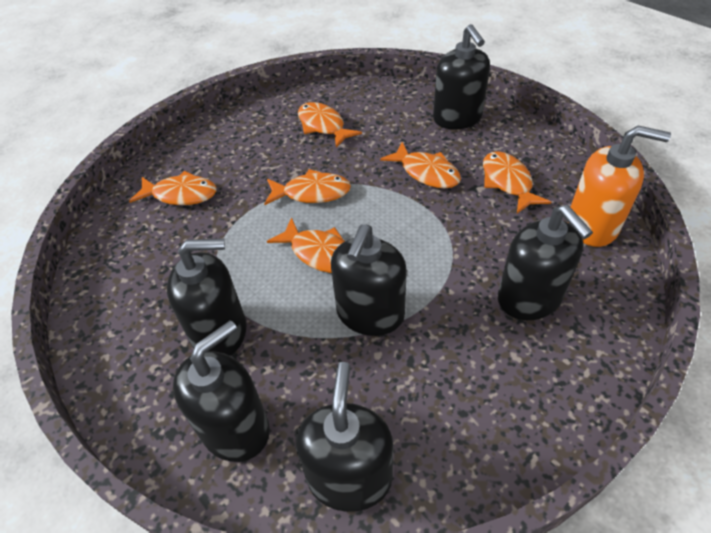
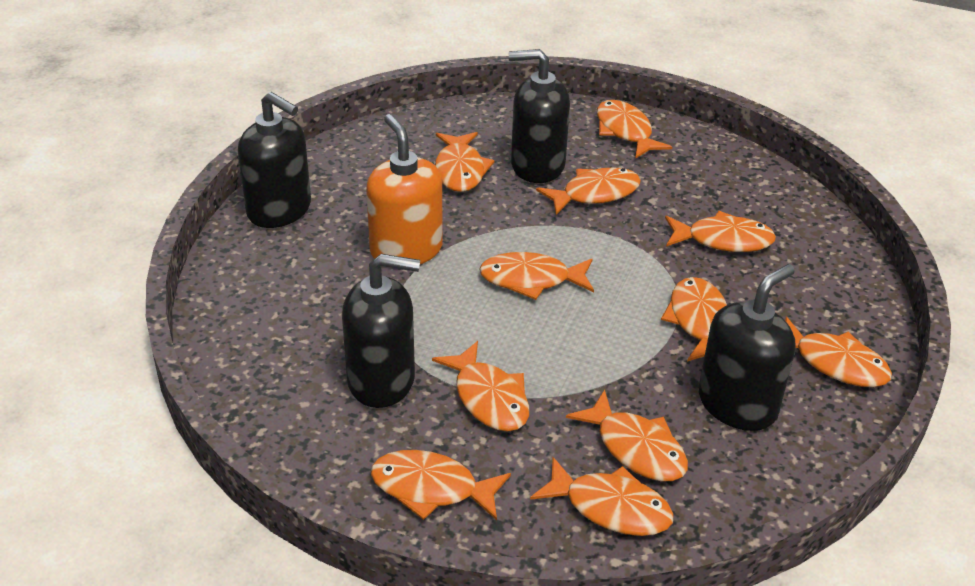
black soap dispenser: [167,238,246,356] [173,320,270,462] [296,362,393,512] [331,224,407,336] [433,24,490,130] [498,205,593,320] = 6 -> [238,92,311,228] [342,254,420,408] [509,49,570,183] [699,264,796,431] = 4
orange fish: [129,171,217,205] [264,169,351,205] [267,217,345,273] [298,102,362,148] [380,142,461,188] [483,151,551,213] = 6 -> [371,450,511,520] [432,341,529,431] [435,132,494,192] [479,252,594,300] [530,457,674,536] [536,167,641,215] [566,390,688,481] [597,100,672,159] [661,277,727,362] [665,211,776,252] [785,317,892,387] = 11

